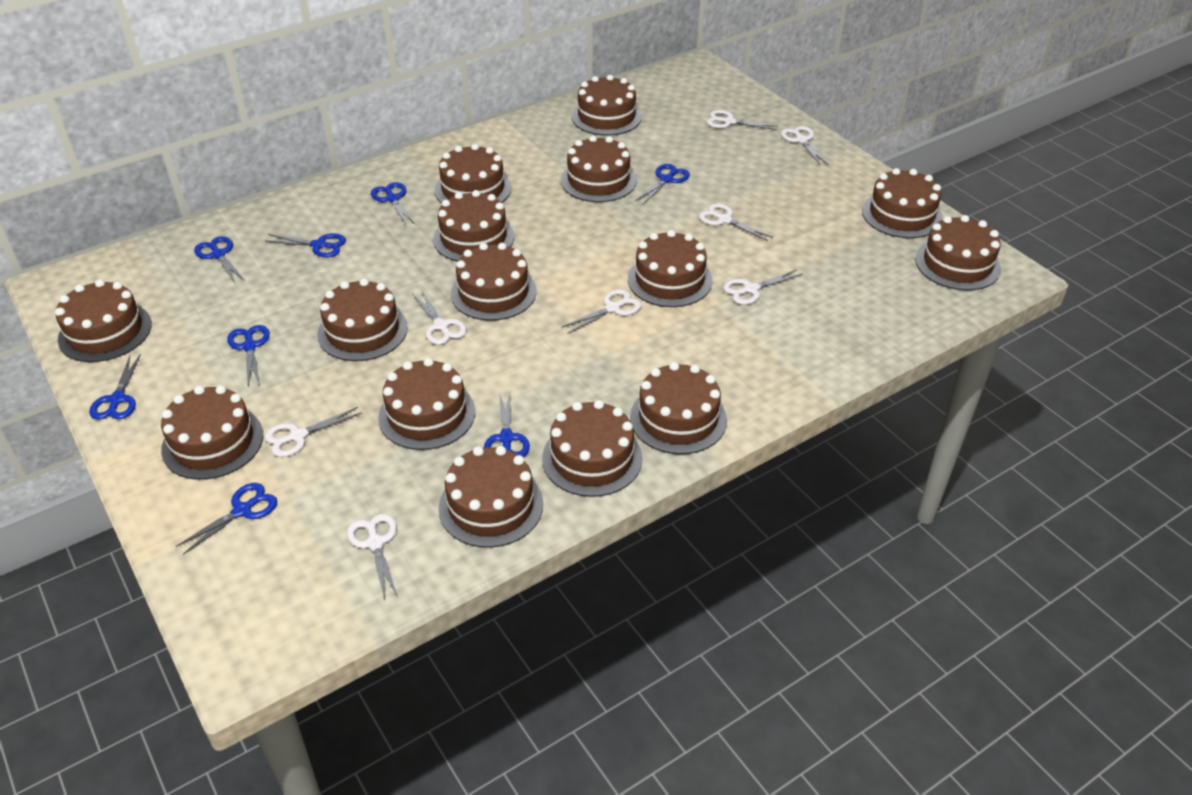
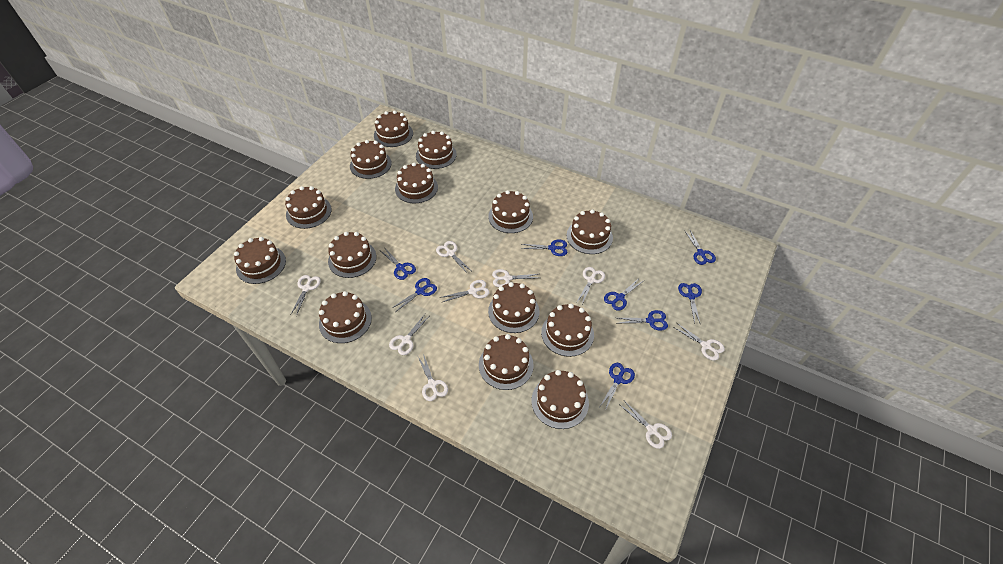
brown cake: [55,279,152,362] [161,385,263,480] [317,278,408,361] [378,358,475,450] [433,190,514,262] [435,144,511,204] [439,446,543,548] [451,243,536,321] [542,400,642,497] [561,135,637,202] [572,75,642,136] [628,230,712,307] [630,362,727,454] [862,168,943,238] [915,215,1001,290] = 15 -> [234,237,286,284] [285,186,332,229] [319,291,372,343] [328,232,377,278] [350,140,392,179] [374,111,413,147] [395,163,438,203] [416,131,457,169] [479,334,534,390] [488,190,533,233] [488,282,539,333] [531,370,589,429] [541,304,594,357] [567,209,613,254] = 14
white scissors: [265,407,362,457] [347,514,397,600] [413,291,467,345] [562,289,642,333] [699,203,773,241] [706,110,778,130] [723,269,803,305] [781,126,828,165] = 8 -> [290,275,321,316] [389,314,428,355] [417,354,448,401] [436,241,471,273] [440,280,490,303] [492,269,539,287] [577,267,605,304] [620,402,672,449] [673,323,725,361] = 9

